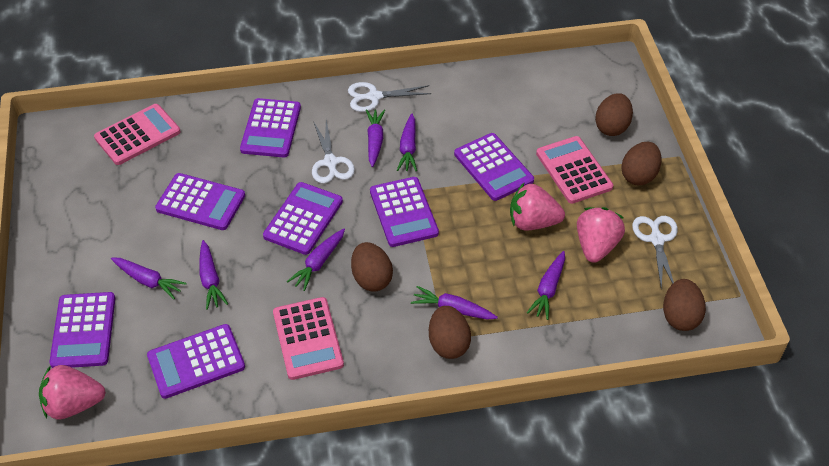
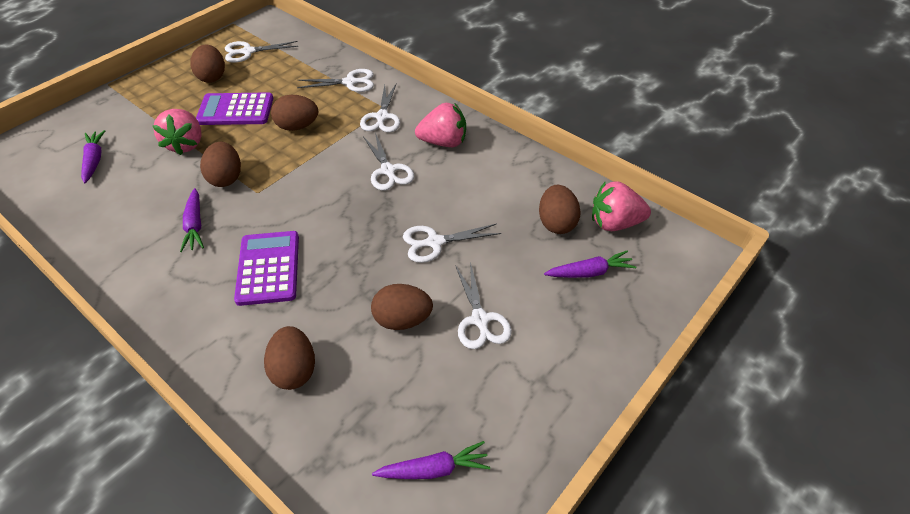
brown egg: [351,242,393,292] [429,306,471,359] [595,93,633,136] [621,142,662,185] [663,279,706,331] = 5 -> [190,45,225,83] [200,142,241,187] [264,326,315,390] [271,95,318,131] [371,284,433,330] [539,185,581,234] = 6
pink calculator: [94,104,181,165] [273,297,344,380] [536,136,613,204] = 3 -> none = 0
purple calculator: [49,292,115,368] [147,324,245,399] [155,173,245,230] [240,98,301,158] [263,182,343,255] [370,177,439,247] [454,133,534,201] = 7 -> [196,92,273,125] [234,231,299,306] = 2
purple carrot: [111,257,187,299] [199,240,228,310] [287,229,345,291] [366,109,385,167] [397,114,417,172] [411,286,498,320] [527,251,565,320] = 7 -> [81,130,105,183] [180,188,204,252] [372,441,490,479] [544,250,636,278] = 4
white scissors: [312,120,355,184] [348,82,431,112] [632,216,678,290] = 3 -> [225,41,298,63] [297,69,374,92] [360,83,400,133] [363,133,414,190] [403,224,501,263] [455,262,512,349] = 6

